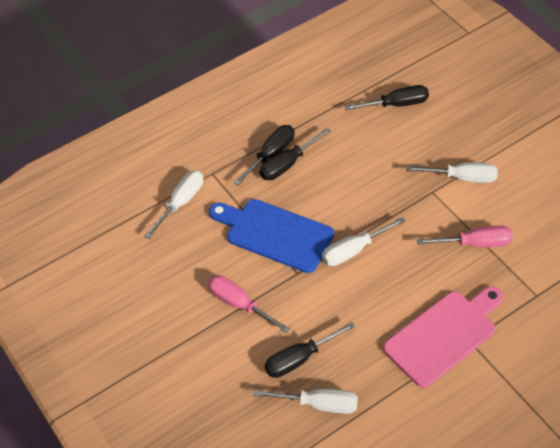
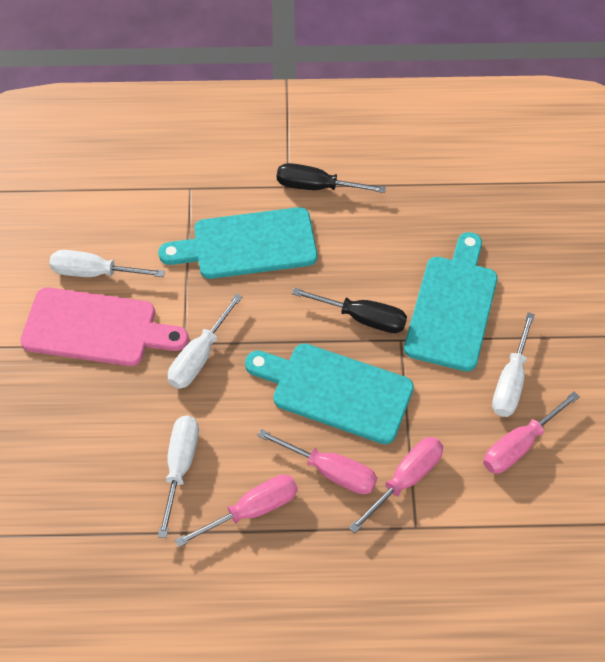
black screwdriver: [234,125,295,185] [259,128,330,180] [265,322,355,378] [344,85,429,111] = 4 -> [277,163,386,193] [292,288,407,333] = 2
blue cutting board: [209,199,334,273] = 1 -> none = 0
pink screwdriver: [208,275,290,333] [417,226,513,247] = 2 -> [175,475,298,547] [257,429,377,494] [349,437,443,533] [483,391,580,473] = 4
turquoise cutting board: none = 0 -> [158,207,317,279] [245,343,414,444] [404,232,498,371] = 3

